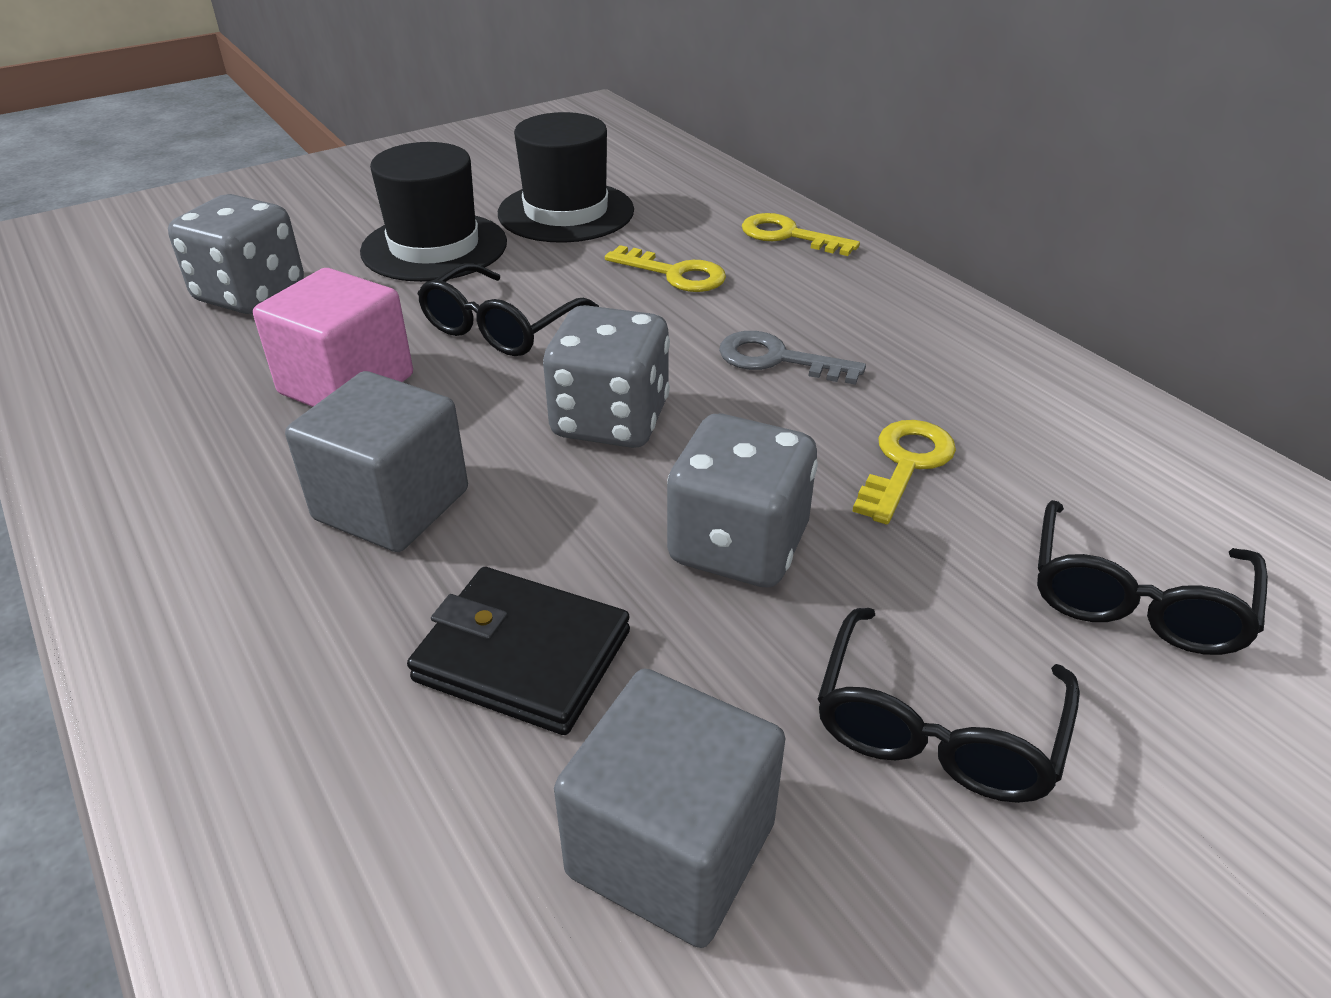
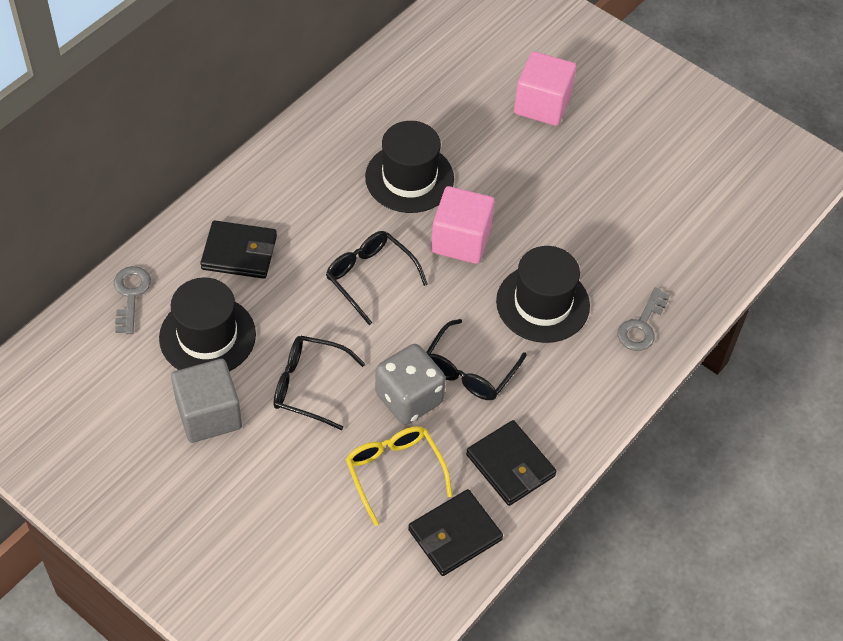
black hat: [360,142,507,282] [498,112,634,243] = 2 -> [159,277,256,371] [365,121,454,213] [496,246,590,343] = 3
black wallet: [407,567,630,735] = 1 -> [200,220,277,279] [408,489,503,576] [466,420,557,506] = 3
grey cube: [285,371,468,552] [554,668,785,948] = 2 -> [171,359,242,443] = 1
grey dice: [168,194,304,314] [543,305,670,448] [667,414,818,588] = 3 -> [375,344,446,425] = 1
grey key: [719,331,866,385] = 1 -> [114,266,151,334] [618,287,670,351] = 2
pink cube: [253,268,413,407] = 1 -> [431,186,495,264] [514,51,576,126] = 2
yellow glasses: none = 0 -> [345,426,452,526] = 1
yellow key: [605,245,726,292] [742,213,860,256] [852,420,956,524] = 3 -> none = 0

